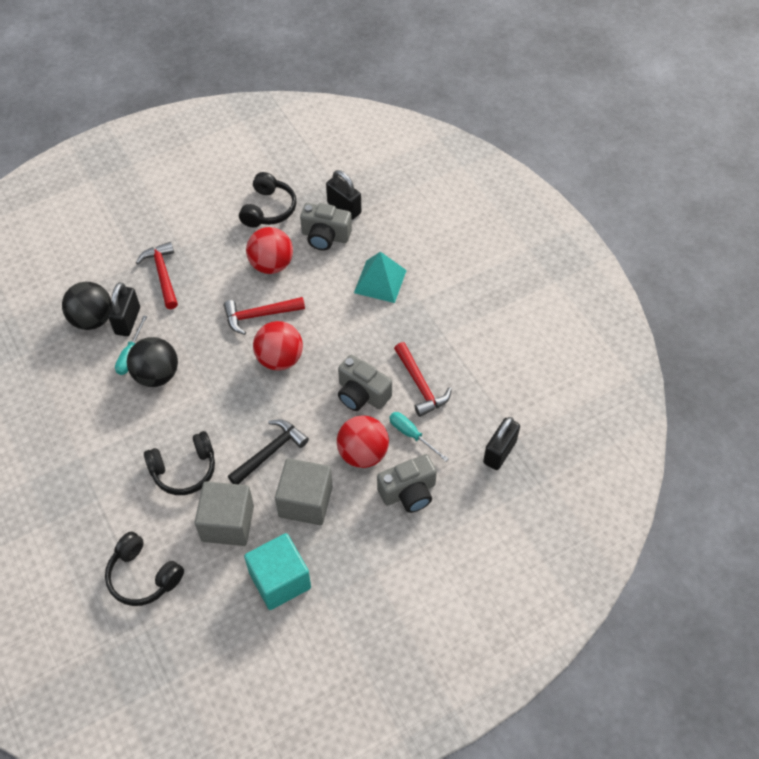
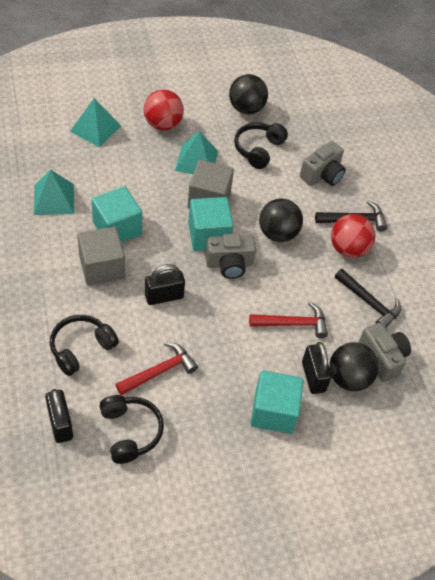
black ball: [62,282,112,330] [127,337,178,387] = 2 -> [229,74,268,114] [259,198,303,242] [329,342,379,391] = 3
black hammer: [228,419,309,484] = 1 -> [315,200,387,232] [335,269,401,329] = 2
red ball: [246,227,293,274] [253,321,303,371] [337,415,389,468] = 3 -> [144,90,184,130] [331,214,375,258] = 2
red hammer: [136,242,178,309] [224,297,305,335] [394,342,452,417] = 3 -> [115,342,198,395] [249,302,328,338] = 2
turquoise cube: [244,533,311,610] = 1 -> [91,186,142,243] [188,197,233,251] [250,370,304,434] = 3
turquoise pyramid: [354,252,407,303] = 1 -> [34,169,74,215] [70,98,121,147] [175,131,218,174] = 3
turquoise screwdriver: [115,315,147,375] [389,412,449,461] = 2 -> none = 0

